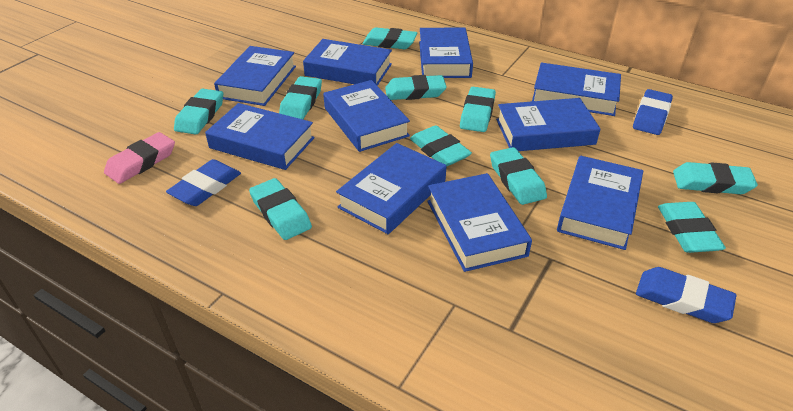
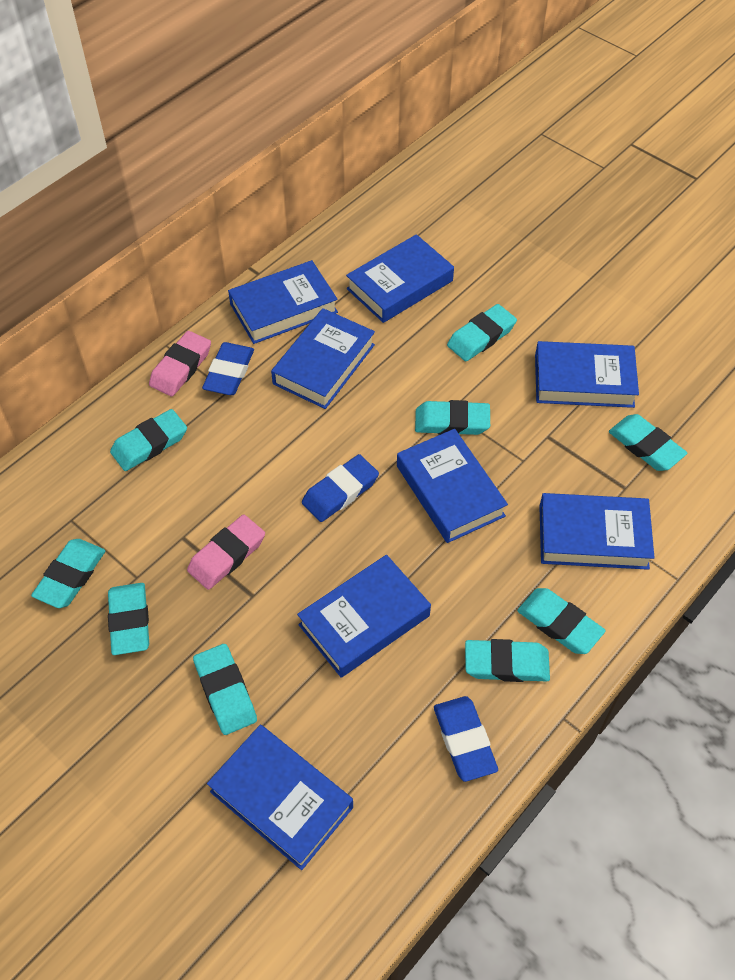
blue book: [205,103,315,170] [214,46,296,106] [303,39,392,86] [323,80,410,152] [336,143,446,234] [419,28,473,78] [427,173,532,272] [496,98,600,151] [532,62,621,116] [557,156,643,250] = 10 -> [207,725,353,870] [228,260,338,344] [271,308,375,409] [297,555,431,678] [346,234,454,323] [397,429,508,543] [535,341,639,408] [539,493,655,570] = 8
pink eraser: [104,132,175,184] = 1 -> [149,331,211,396] [187,514,265,590] = 2
turquoise eraser: [174,89,223,134] [249,178,312,240] [279,76,322,119] [362,27,418,49] [385,75,447,100] [410,125,472,167] [460,87,496,132] [490,147,547,205] [658,202,726,253] [673,162,758,194] = 10 -> [31,539,105,608] [108,583,149,655] [110,409,187,471] [193,644,257,735] [415,400,490,435] [447,304,517,361] [465,639,550,682] [517,588,606,654] [609,414,687,471] = 9

